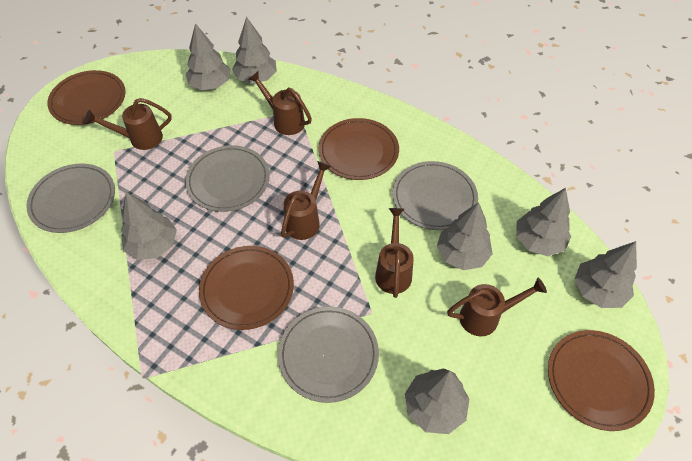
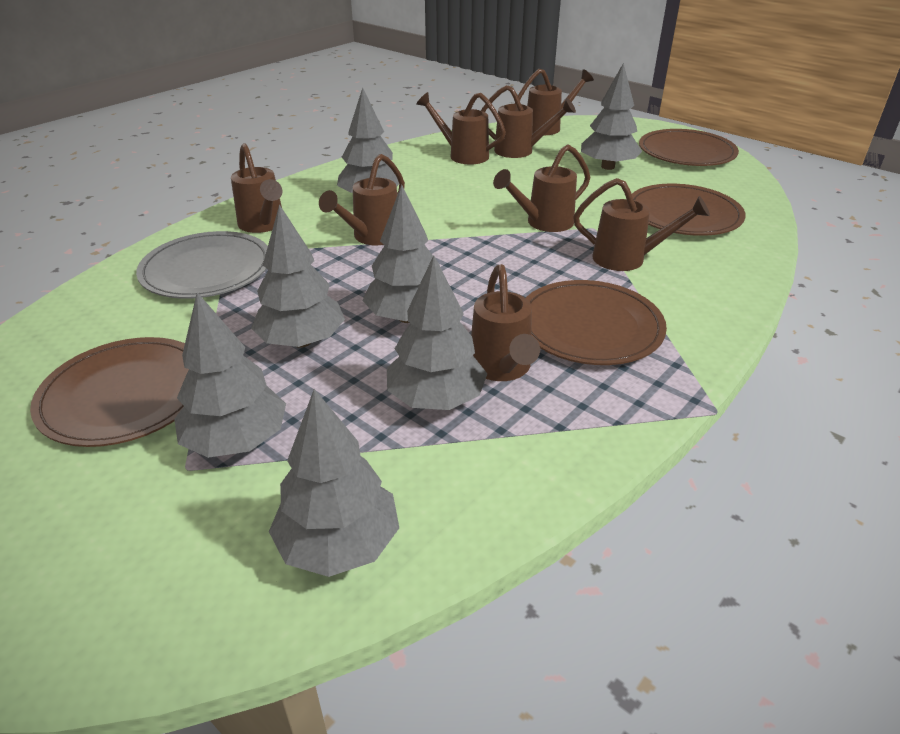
brown watering can: [85,98,172,150] [248,72,312,135] [281,161,331,240] [375,208,414,298] [447,278,547,336] = 5 -> [231,143,282,233] [319,154,405,245] [416,92,506,165] [471,264,540,381] [481,85,576,158] [493,144,590,232] [514,69,594,135] [573,178,710,271] = 8
grey plate: [26,164,115,233] [185,145,270,212] [278,307,379,403] [393,161,478,230] = 4 -> [136,231,268,299] = 1

